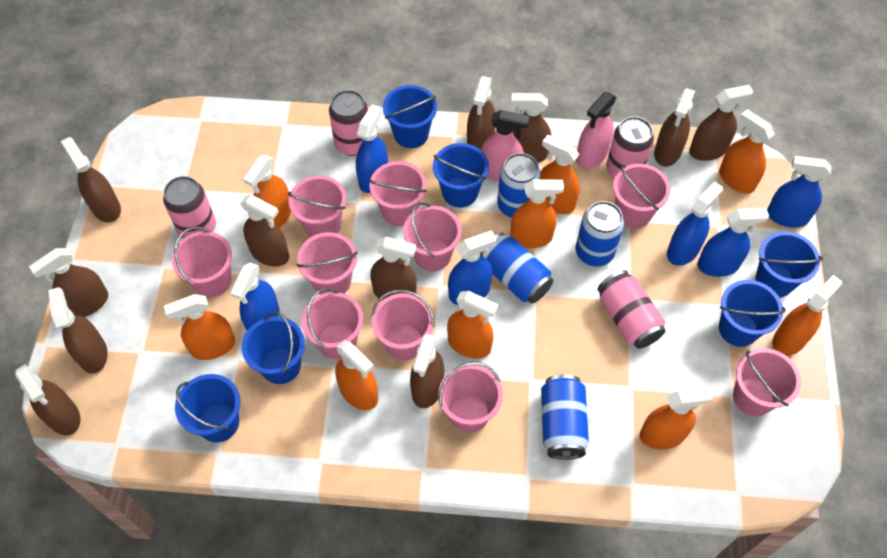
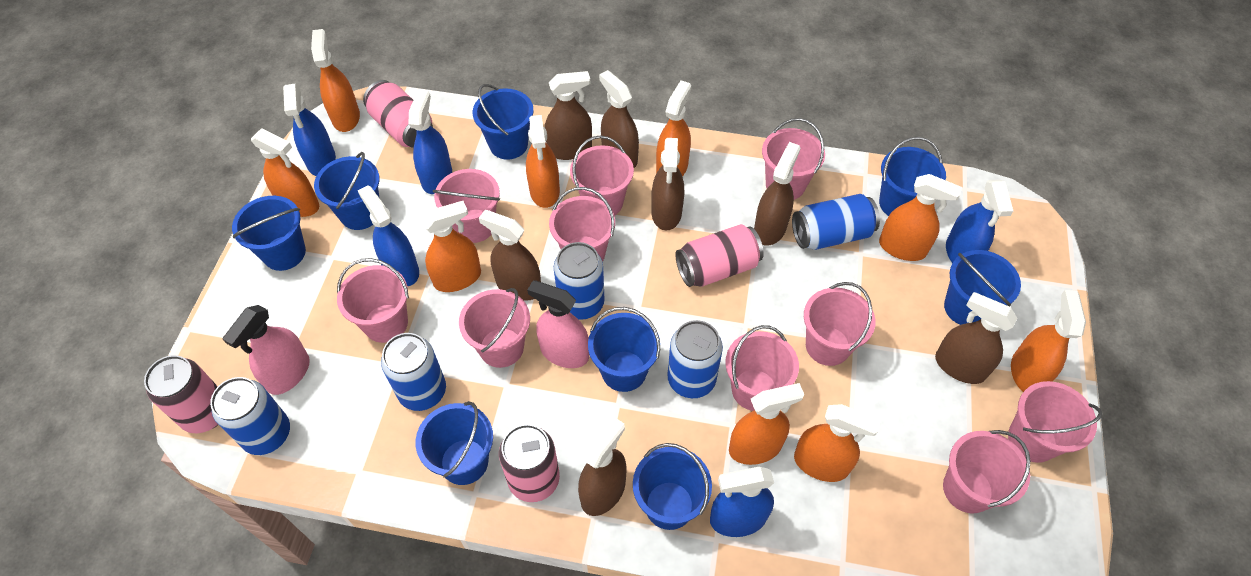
blue bucket: [175,374,240,442] [242,312,305,384] [383,85,437,148] [433,143,489,207] [719,280,786,347] [756,231,823,297] = 6 -> [232,196,306,271] [314,152,380,230] [416,401,493,485] [473,84,534,160] [588,307,660,392] [633,443,712,530] [879,137,946,216] [944,250,1021,325] = 8
blue can: [480,233,553,304] [497,153,541,218] [541,374,589,460] [576,201,624,267] = 4 -> [210,377,290,455] [381,333,446,411] [554,242,604,320] [667,320,723,398] [792,194,880,250] = 5
blue spray bottle: [230,263,279,331] [356,104,388,193] [448,230,496,305] [667,181,723,265] [697,208,769,277] [767,156,831,228] = 6 -> [283,84,336,176] [358,186,419,286] [409,90,452,194] [710,467,774,537] [946,180,1013,263] = 5
brown spray bottle: [15,364,81,436] [29,248,108,317] [48,287,108,374] [61,137,121,222] [240,194,289,266] [370,237,417,301] [410,334,444,408] [467,76,495,150] [511,93,551,163] [654,88,695,167] [689,85,753,161] = 11 -> [479,210,541,301] [545,71,592,160] [578,417,627,516] [599,70,639,168] [651,138,684,230] [754,142,800,246] [935,292,1018,384] = 7

